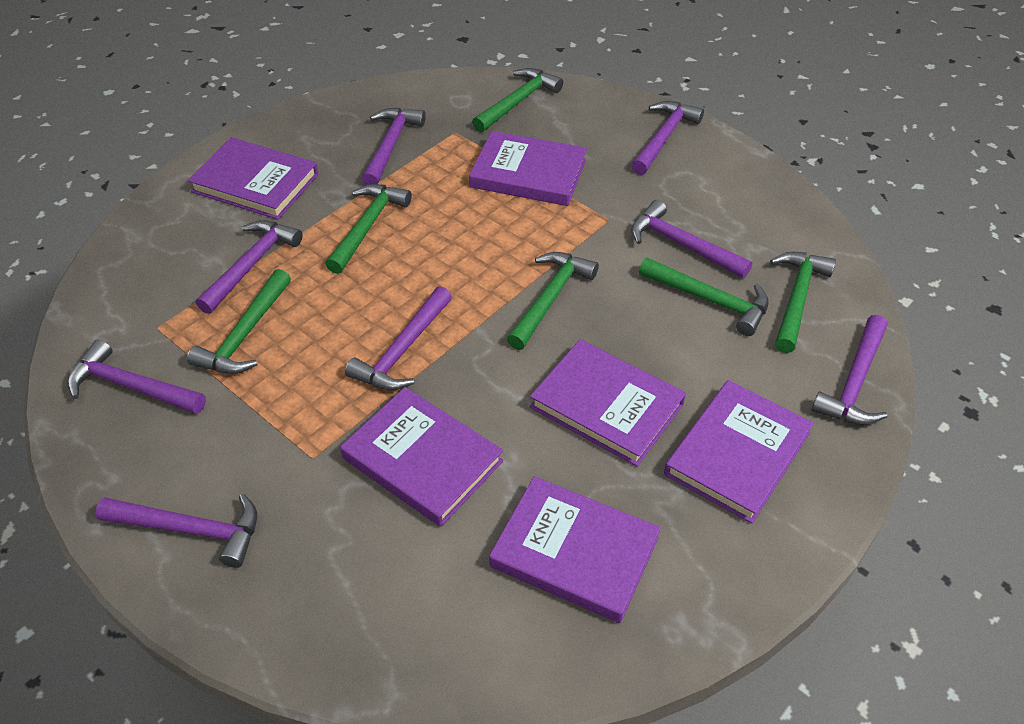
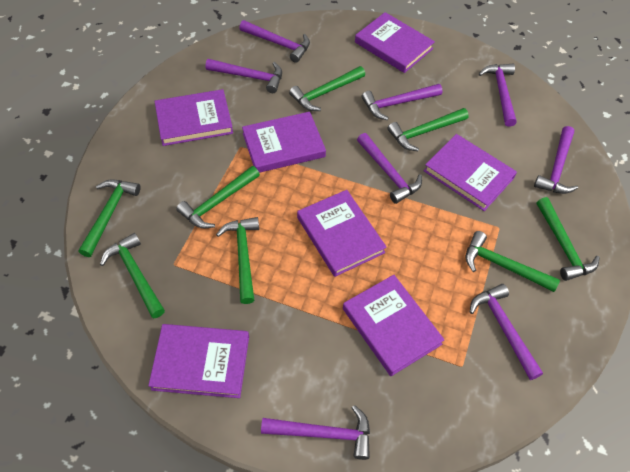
green hammer: [187,269,291,374] [325,184,412,274] [472,68,563,133] [507,252,599,350] [639,257,769,336] [770,252,836,353] = 6 -> [78,179,141,257] [100,233,165,318] [176,166,260,228] [216,217,259,304] [289,66,365,111] [387,108,469,151] [466,231,560,292] [537,197,600,281] = 8
purple book: [188,137,318,220] [340,387,503,527] [469,131,587,206] [489,476,661,623] [530,339,686,466] [664,380,813,523] = 6 -> [148,324,249,398] [154,89,233,146] [242,112,326,173] [297,190,387,277] [343,275,445,376] [355,12,435,73] [424,134,517,211] = 7

